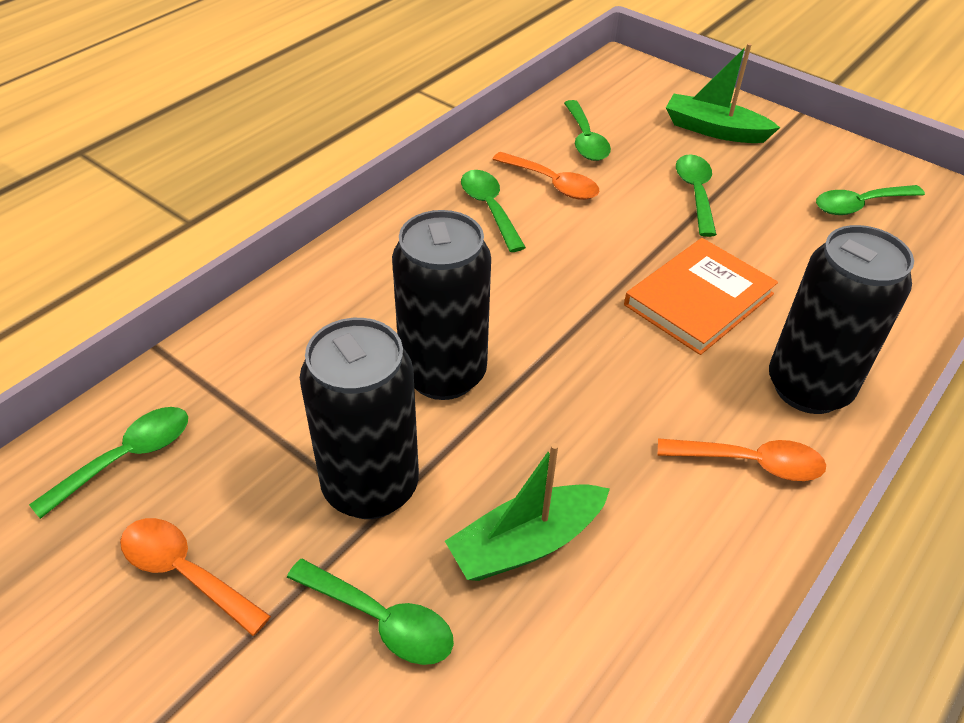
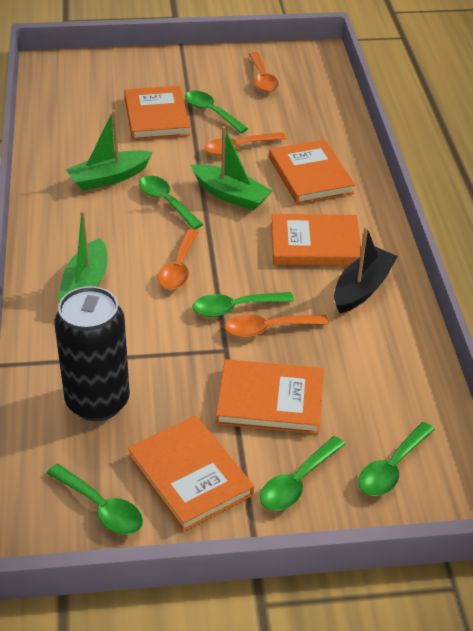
black boat: none = 0 -> [334,227,398,313] = 1
black can: [300,318,419,519] [392,210,491,400] [769,225,914,414] = 3 -> [54,286,130,421] = 1
green boat: [445,443,610,581] [666,43,780,143] = 2 -> [57,211,107,302] [66,110,153,191] [191,126,272,211] = 3
orange book: [624,238,778,355] = 1 -> [124,86,190,140] [128,416,254,532] [216,359,324,434] [269,140,355,204] [271,214,361,266] = 5
orange spoon: [120,518,271,636] [492,152,599,200] [658,438,826,481] = 3 -> [158,229,199,290] [204,132,286,155] [225,314,329,338] [249,52,279,92] = 4

